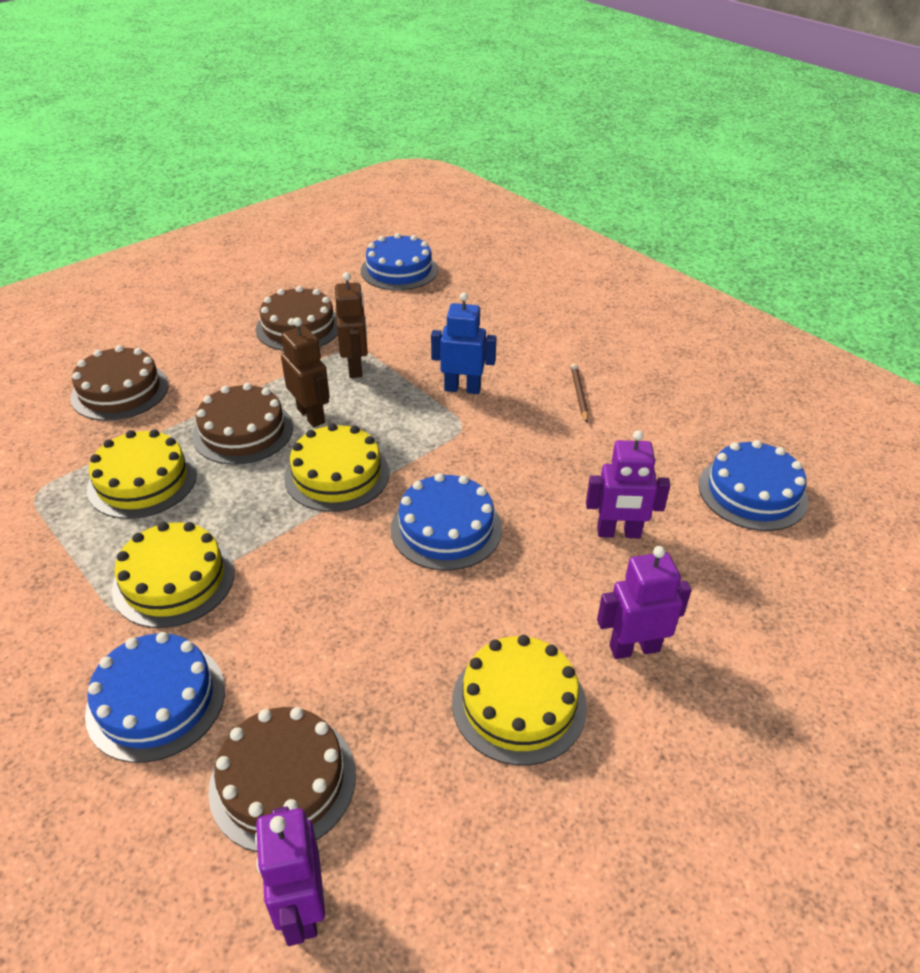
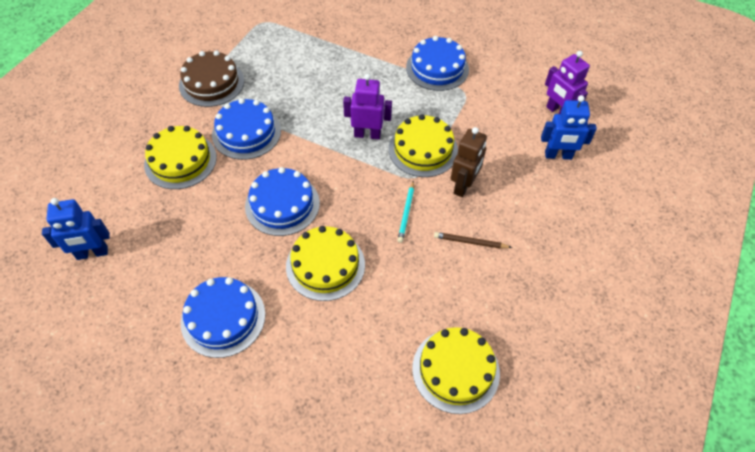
blue robot: [431,292,497,394] = 1 -> [42,198,110,260] [541,95,597,160] = 2
brown cake: [70,345,169,421] [192,383,293,465] [208,707,356,852] [256,286,338,351] = 4 -> [179,50,244,107] = 1
brown robot: [281,317,330,427] [335,272,368,378] = 2 -> [450,127,487,197] = 1
purple robot: [255,807,325,946] [586,430,670,538] [597,546,691,659] = 3 -> [343,74,392,139] [545,51,590,114] = 2
turquoise pencil: none = 0 -> [398,181,414,243] = 1

